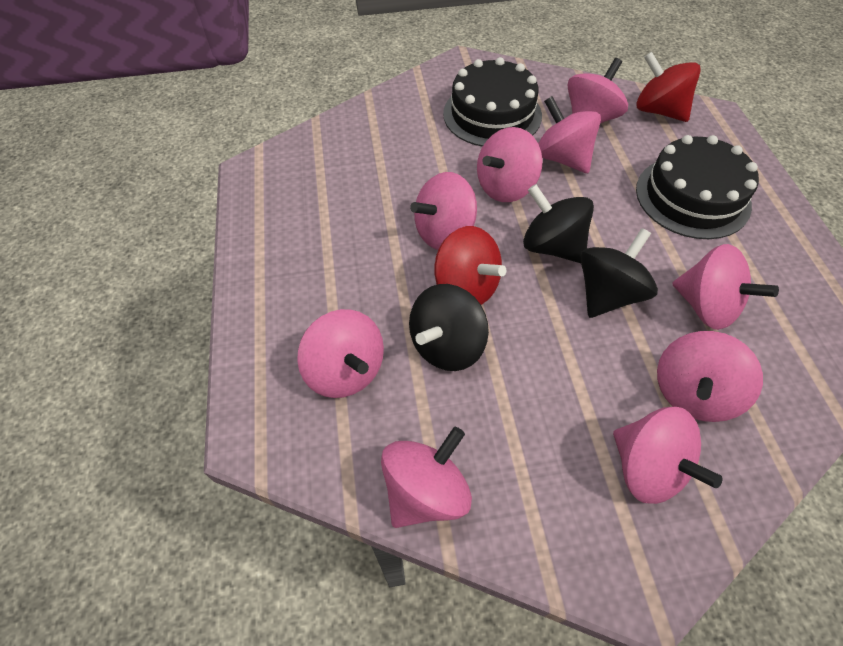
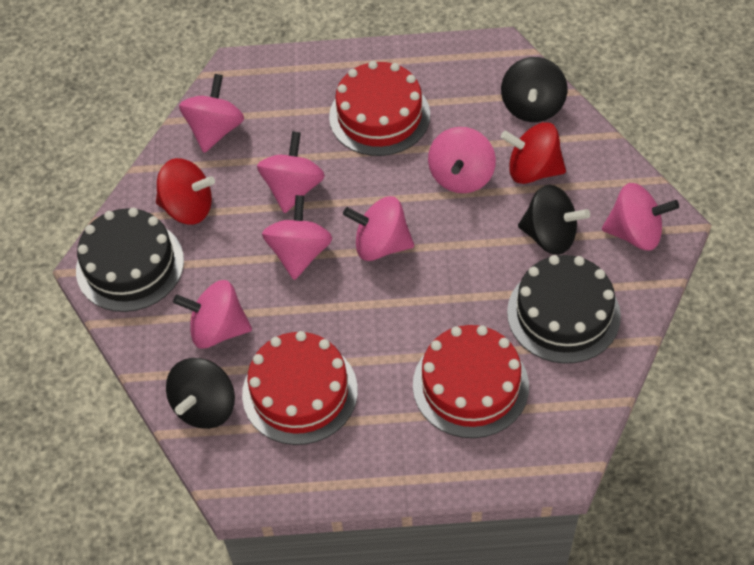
pink spinning top: [297,309,384,398] [381,427,472,528] [410,172,477,250] [477,127,543,202] [538,96,601,173] [567,58,628,123] [613,407,723,504] [657,331,763,422] [672,244,779,330] = 9 -> [173,280,252,348] [179,74,244,153] [257,131,325,213] [262,195,332,280] [343,196,414,261] [428,127,496,193] [602,183,679,251] = 7
red cake: none = 0 -> [242,331,358,445] [329,61,430,156] [413,325,529,438] = 3

